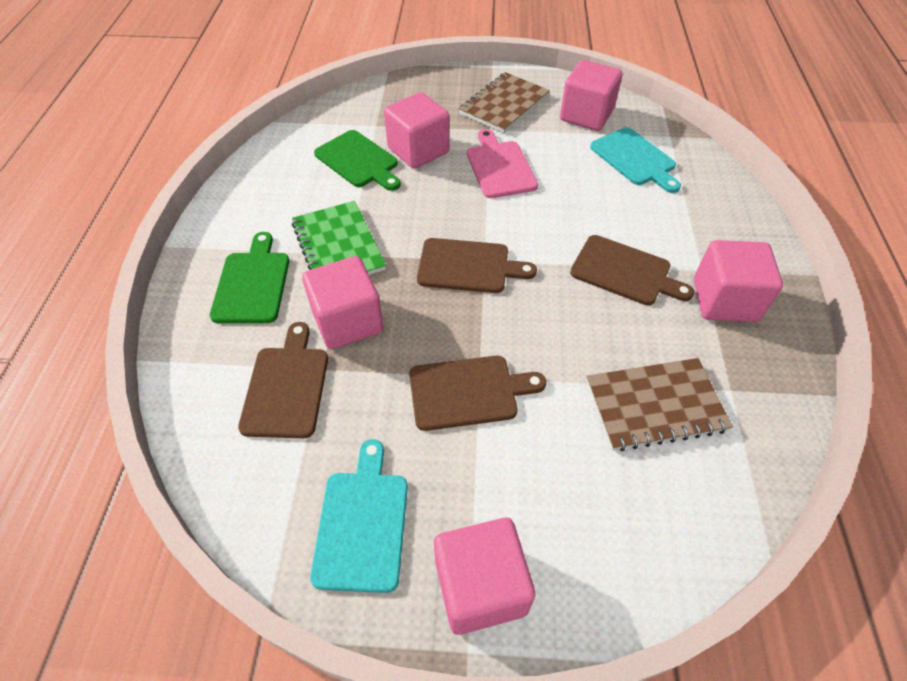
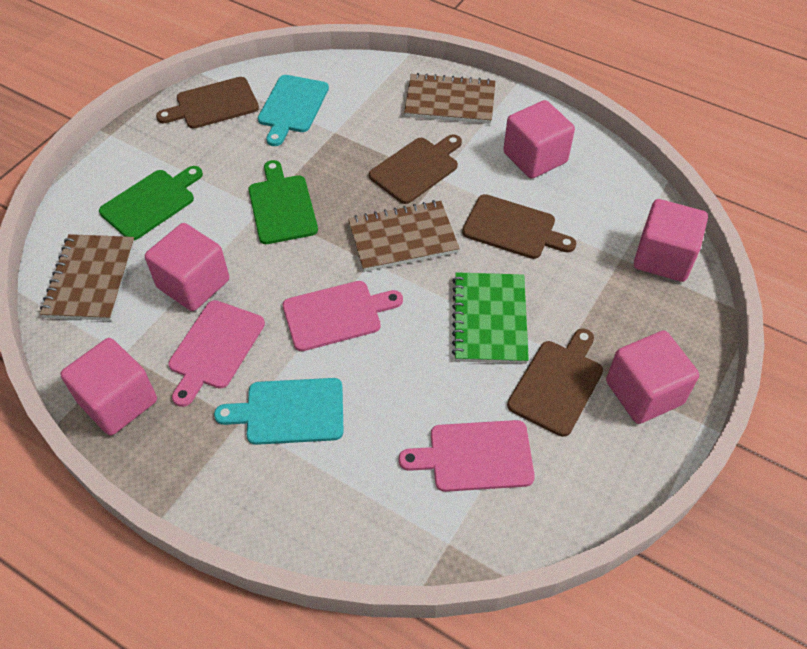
brown notebook: [459,72,550,133] [586,358,733,451] = 2 -> [40,234,135,321] [348,200,460,272] [404,73,496,124] = 3
pink cutting board: [467,129,538,198] = 1 -> [168,300,265,407] [283,281,403,351] [399,420,535,492] = 3

